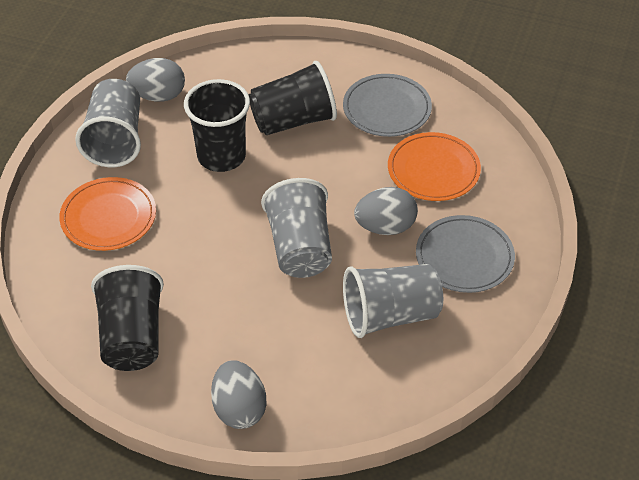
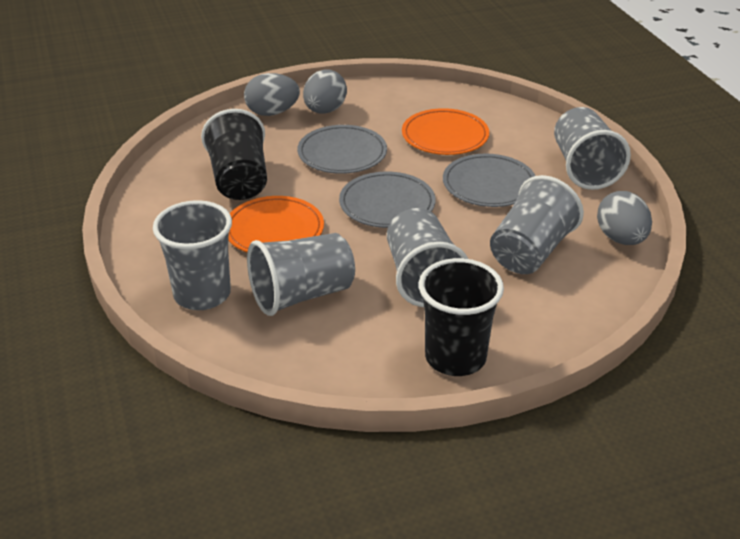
black cup: [91,265,164,371] [184,79,250,172] [249,61,337,135] = 3 -> [201,109,267,200] [419,258,504,376] = 2
grey cup: [75,79,141,167] [261,178,332,278] [343,264,443,338] = 3 -> [153,200,232,310] [247,233,355,316] [387,208,468,307] [490,175,584,274] [554,107,631,190] = 5
grey plate: [343,74,432,137] [416,215,515,293] = 2 -> [297,125,387,174] [339,171,436,228] [443,154,535,207] = 3

